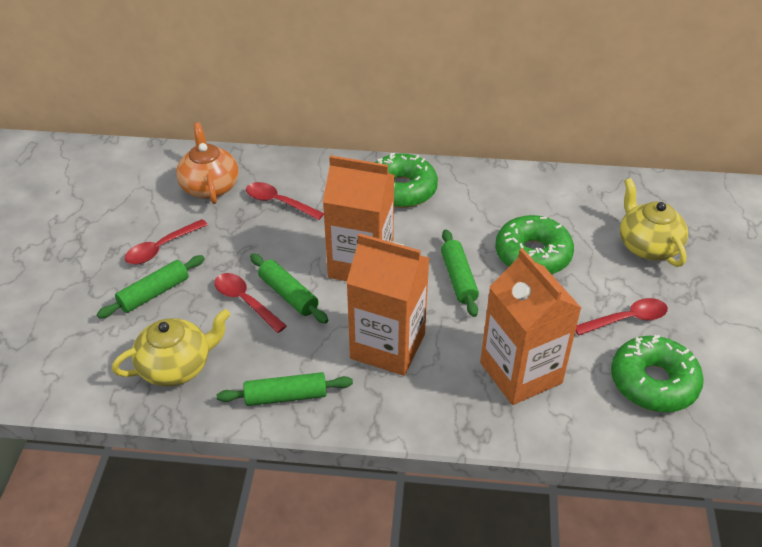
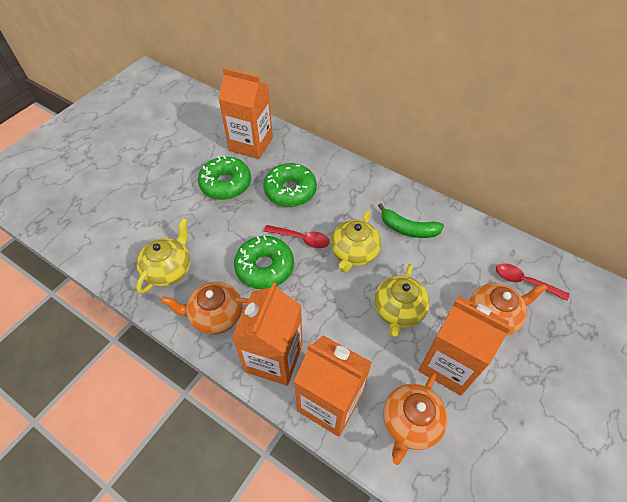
green banana: none = 0 -> [378,203,444,238] = 1
green rolling pin: [97,255,205,319] [217,372,353,406] [250,254,328,324] [441,229,479,317] = 4 -> none = 0
orange carton: [323,155,394,281] [346,233,429,376] [480,248,581,405] = 3 -> [218,68,273,159] [232,282,303,386] [294,335,372,437] [418,295,511,396] = 4
orange teapot: [176,123,239,204] = 1 -> [161,282,249,335] [383,373,448,465] [470,283,548,336] = 3
red spoon: [125,219,208,265] [214,273,287,333] [246,182,324,220] [576,298,668,335] = 4 -> [264,225,330,248] [496,263,569,300] = 2
yellow teapot: [112,309,230,387] [620,178,688,267] = 2 -> [136,218,190,294] [331,211,381,273] [374,264,430,337] = 3

